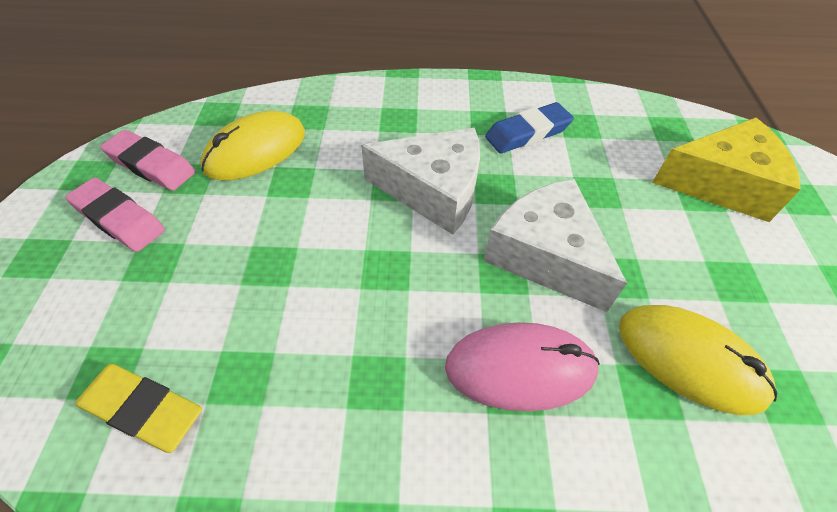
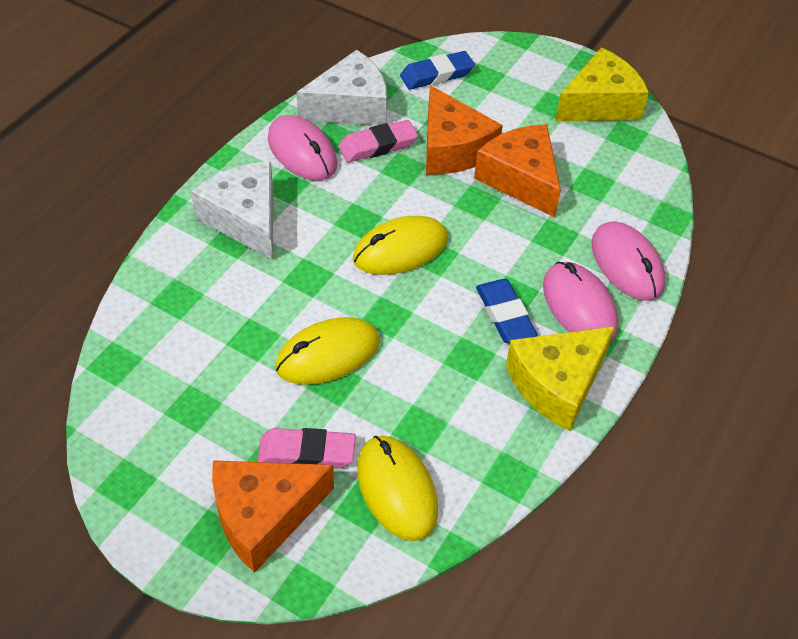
blue eraser: [485,102,574,153] = 1 -> [400,51,475,90] [476,279,537,343] = 2
orange cheese: none = 0 -> [212,460,334,573] [426,85,503,175] [474,124,561,217] = 3
pink mouse: [445,322,600,412] = 1 -> [268,115,337,181] [543,262,619,342] [591,221,665,301] = 3
yellow cheese: [652,117,801,222] = 1 -> [506,326,615,431] [555,48,649,121] = 2
yellow eraser: [75,364,202,453] = 1 -> none = 0
yellow mouse: [201,111,305,181] [619,305,777,415] = 2 -> [275,317,380,385] [353,216,448,275] [357,436,438,541] = 3

